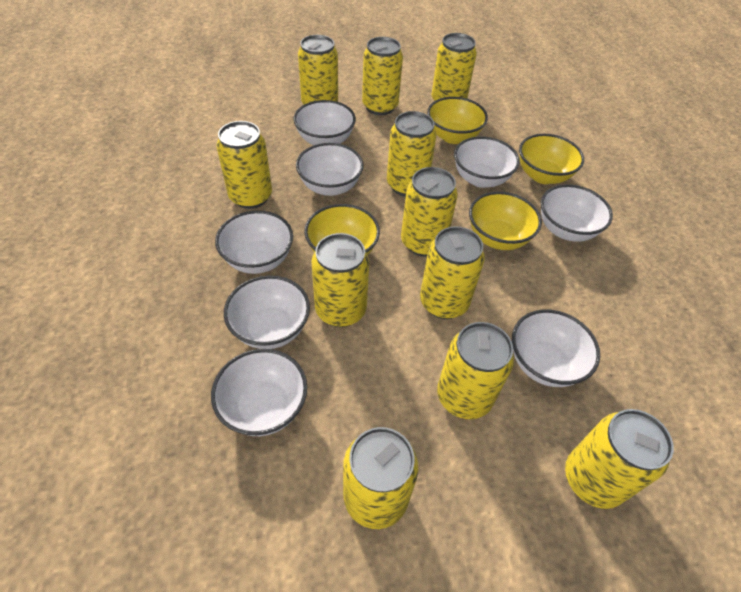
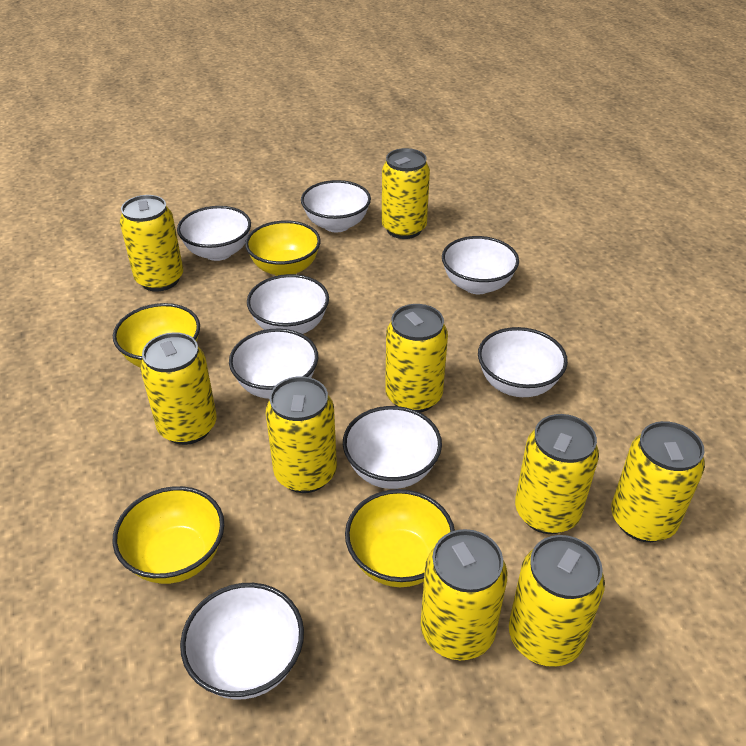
yellow can: [217,121,272,209] [298,35,338,105] [312,233,369,327] [343,427,418,529] [362,37,403,115] [387,111,436,196] [401,167,458,257] [420,226,485,319] [431,33,477,101] [437,322,514,419] [565,409,674,509] = 11 -> [120,195,183,291] [140,332,217,445] [266,376,337,493] [382,148,430,239] [385,304,448,412] [421,529,507,660] [509,535,605,667] [515,414,599,534] [611,421,705,542] = 9

